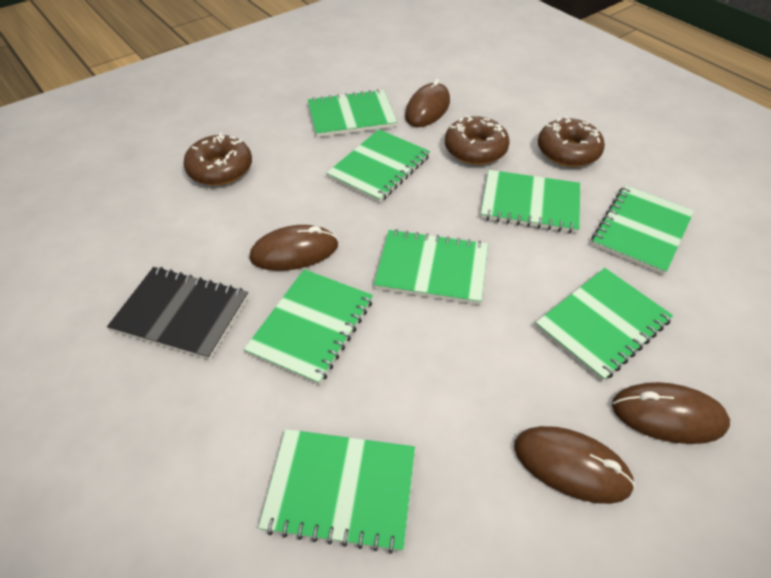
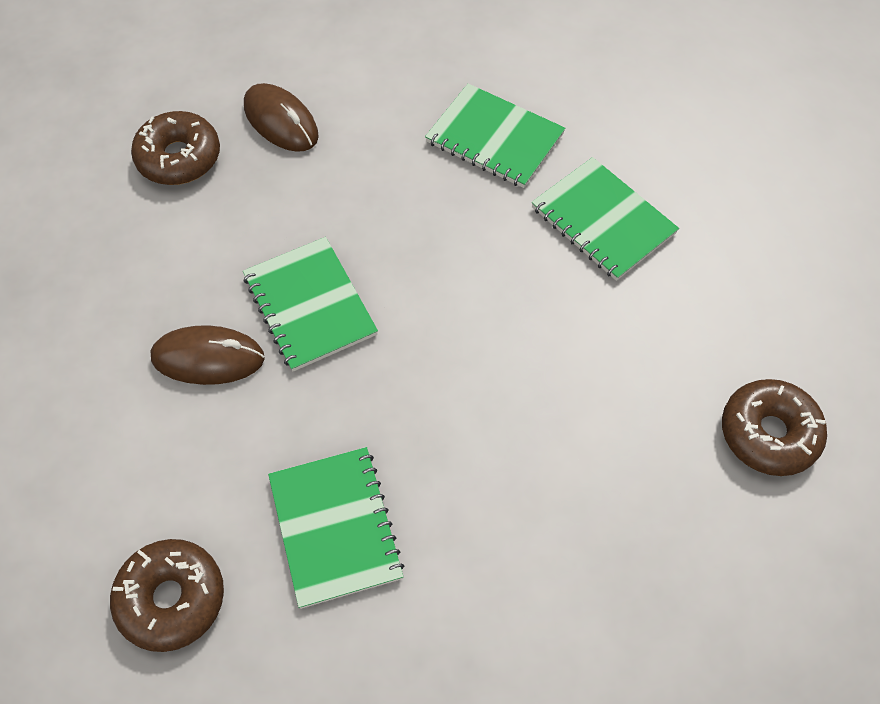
black notebook: [107,267,248,360] = 1 -> none = 0
brown mouse: [249,225,338,271] [405,79,450,127] [514,426,636,504] [612,382,730,444] = 4 -> [151,325,265,385] [244,83,319,152] = 2
green notebook: [244,269,373,385] [258,429,415,554] [308,89,397,137] [326,129,430,203] [374,229,488,305] [481,170,580,233] [535,268,673,381] [591,185,694,275] = 8 -> [243,237,378,372] [268,447,404,609] [425,84,565,188] [532,157,679,281] = 4

